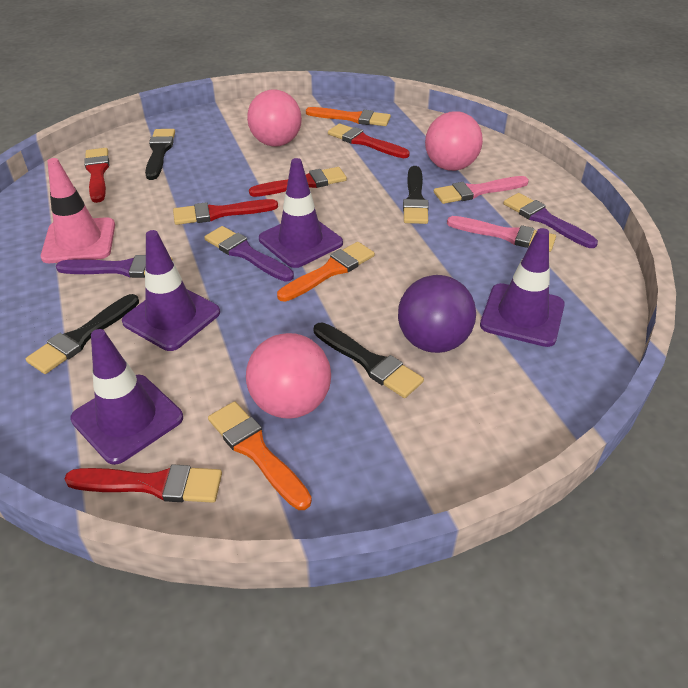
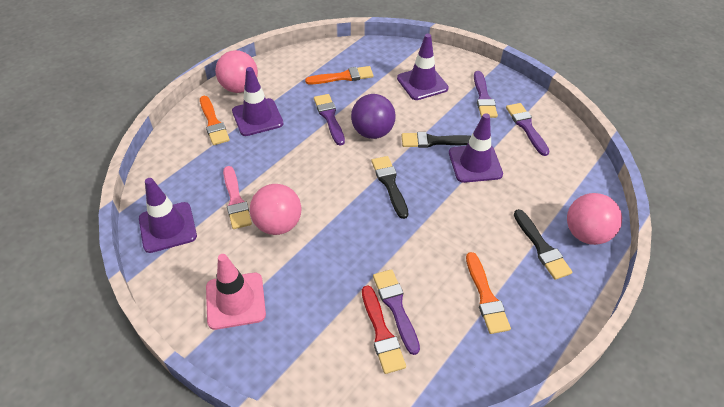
black brush: [26,294,139,374] [145,129,175,180] [314,322,424,398] [403,166,429,224] = 4 -> [371,156,408,219] [401,132,471,148] [514,209,572,280] = 3
pink brush: [434,176,529,204] [447,216,556,252] = 2 -> [223,166,252,229] = 1
purple brush: [56,255,173,278] [204,226,294,282] [503,193,598,248] = 3 -> [314,94,345,145] [373,269,420,355] [474,71,498,118] [506,103,550,156] = 4
red brush: [64,465,222,503] [84,148,109,203] [173,199,278,225] [249,167,347,197] [328,124,410,158] = 5 -> [362,285,406,374] = 1

